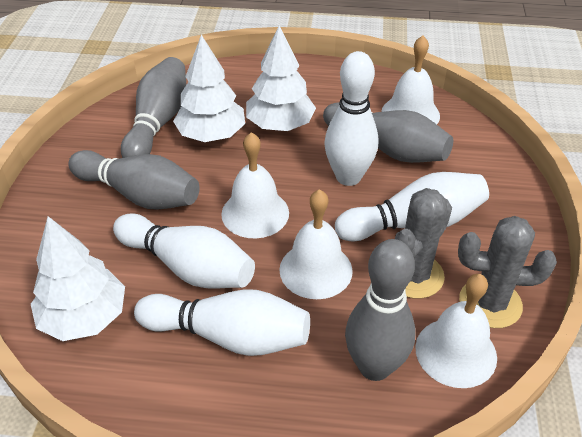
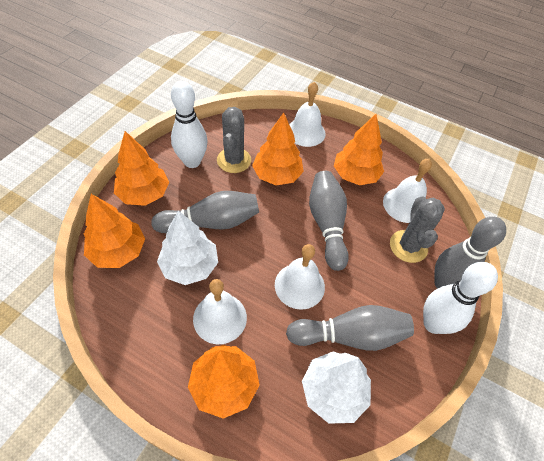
orange tree: none = 0 -> [84,194,145,268] [114,131,169,206] [188,345,259,419] [252,113,304,185] [334,114,384,185] = 5
white bowling pin: [113,213,255,288] [134,290,310,356] [325,51,378,186] [335,172,489,241] = 4 -> [171,81,208,168] [423,262,498,334] = 2
white tree: [31,216,125,341] [173,35,245,142] [246,26,316,131] = 3 -> [157,210,218,285] [302,351,371,424] = 2

